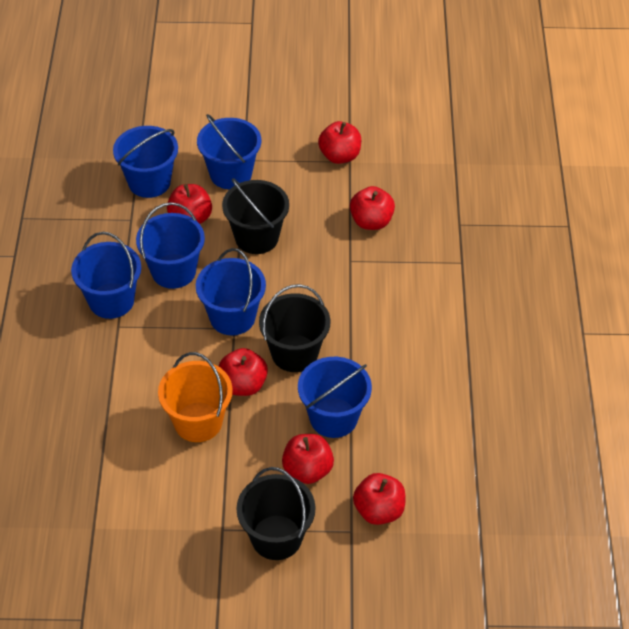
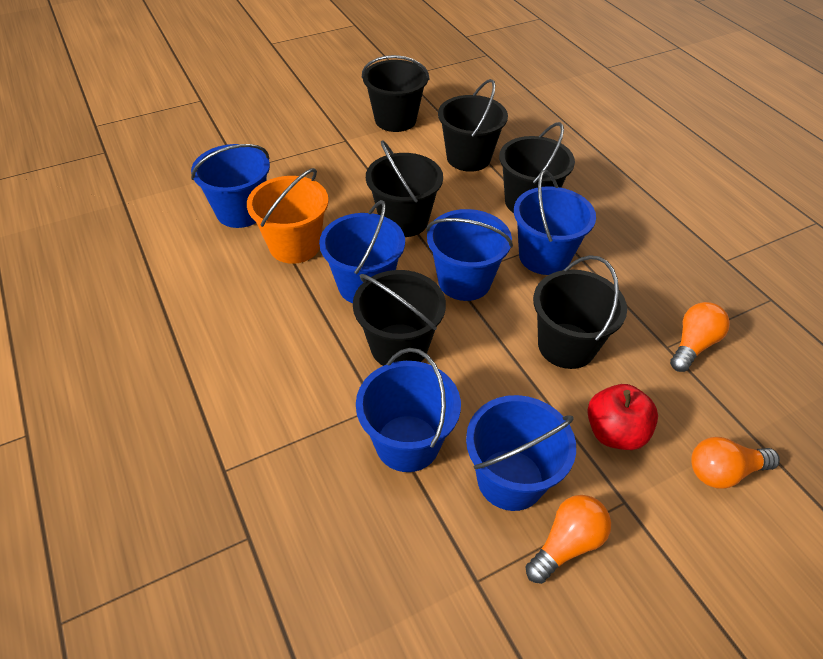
black bucket: [222,178,289,254] [237,467,316,560] [259,284,331,372] = 3 -> [353,270,446,366] [362,55,430,132] [366,140,443,237] [438,79,508,172] [499,122,575,213] [533,255,627,369] = 6
orange light bulb: none = 0 -> [526,495,611,584] [670,302,730,372] [691,437,780,489] = 3
red apple: [167,184,212,224] [219,348,268,396] [282,434,334,484] [318,121,361,164] [350,186,395,230] [353,473,405,525] = 6 -> [588,384,658,450] = 1

